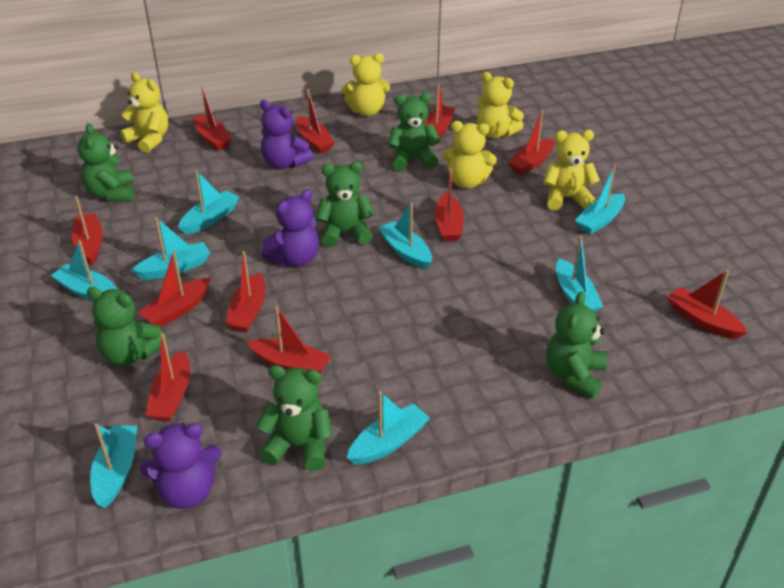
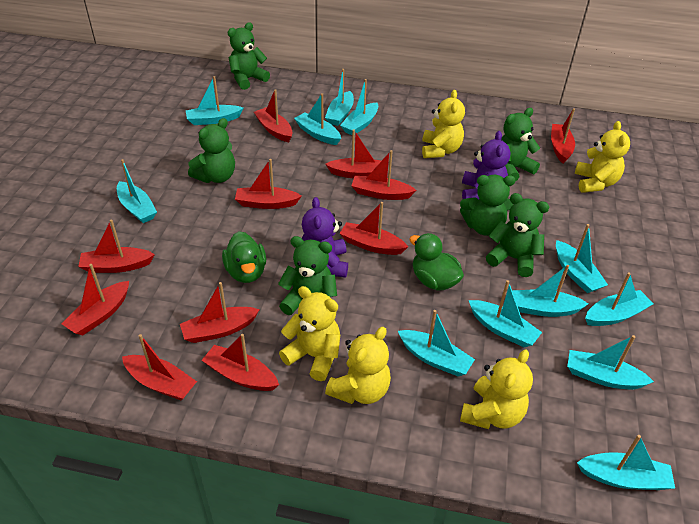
green duck: none = 0 -> [222,231,266,283] [409,233,464,291] = 2
purple teddy bear: [140,423,221,509] [260,100,313,169] [261,189,319,267] = 3 -> [302,197,348,278] [462,131,510,200] = 2
turquoise boat: [51,240,117,302] [90,423,137,508] [131,217,210,280] [178,170,240,235] [347,391,430,465] [378,202,432,269] [556,236,603,313] [575,165,625,235] = 8 -> [117,159,157,223] [186,76,243,125] [294,93,341,145] [325,69,354,126] [340,79,378,135] [398,310,475,376] [469,280,542,347] [512,265,588,317] [556,224,608,293] [567,335,654,389] [577,435,675,490] [585,272,654,326] = 12

